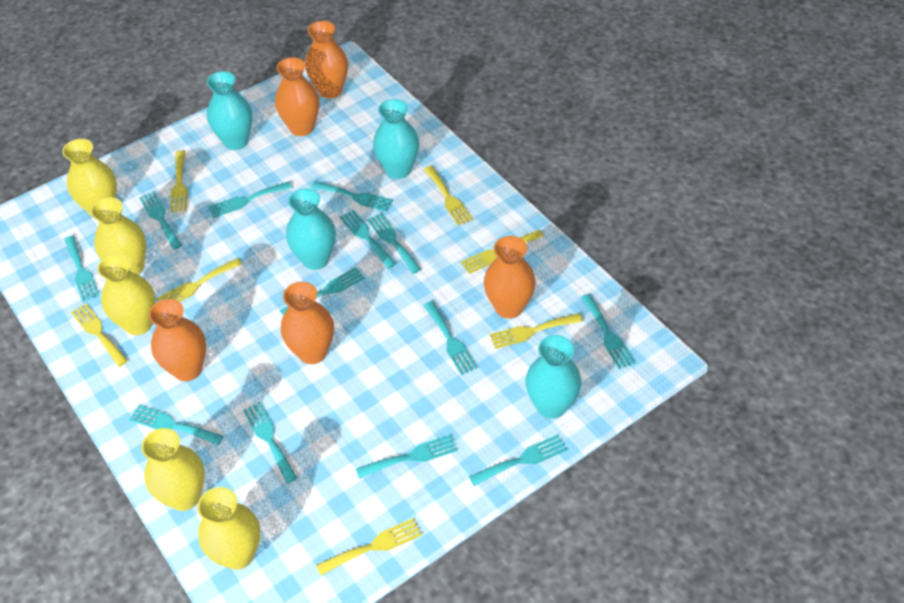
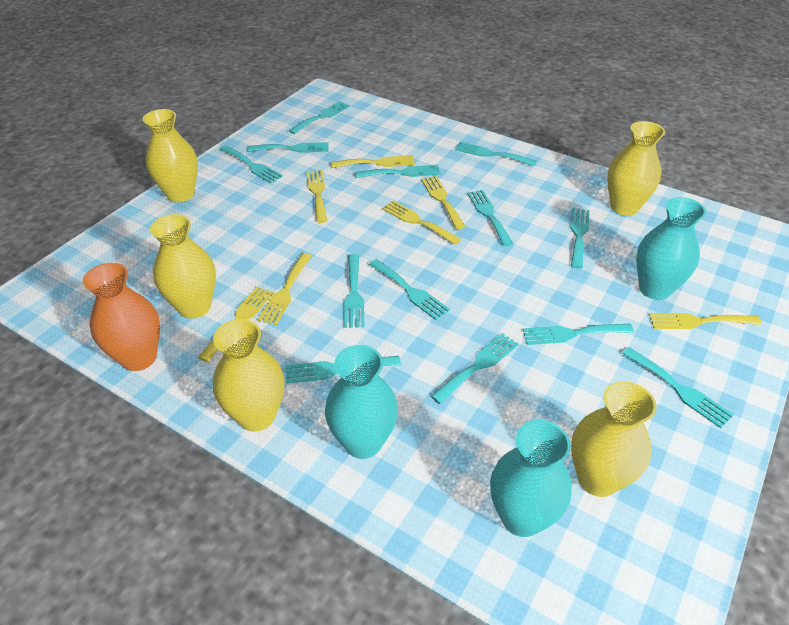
orange vase: [149,299,206,381] [275,57,319,136] [281,282,334,364] [305,21,348,99] [484,236,536,319] = 5 -> [83,263,160,371] = 1
turquoise vase: [207,71,253,150] [286,188,336,270] [373,99,419,179] [526,335,582,419] = 4 -> [325,345,398,459] [490,420,572,537] [636,197,706,300] = 3

